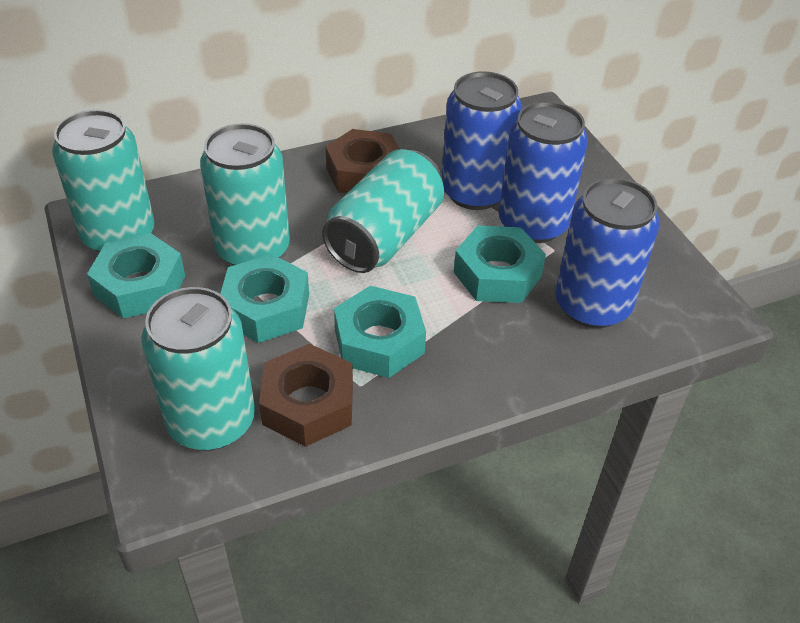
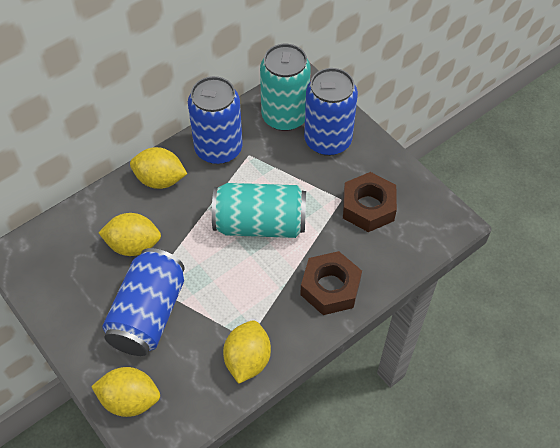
turquoise can: [52,110,155,253] [142,287,255,450] [200,123,290,266] [322,149,444,273] = 4 -> [212,183,306,238] [260,44,311,131] = 2
turquoise nut: [87,233,185,319] [220,254,309,343] [334,286,426,378] [454,226,546,303] = 4 -> none = 0
yellow lemon: none = 0 -> [91,367,160,417] [98,213,161,256] [130,147,187,189] [223,320,271,384] = 4

